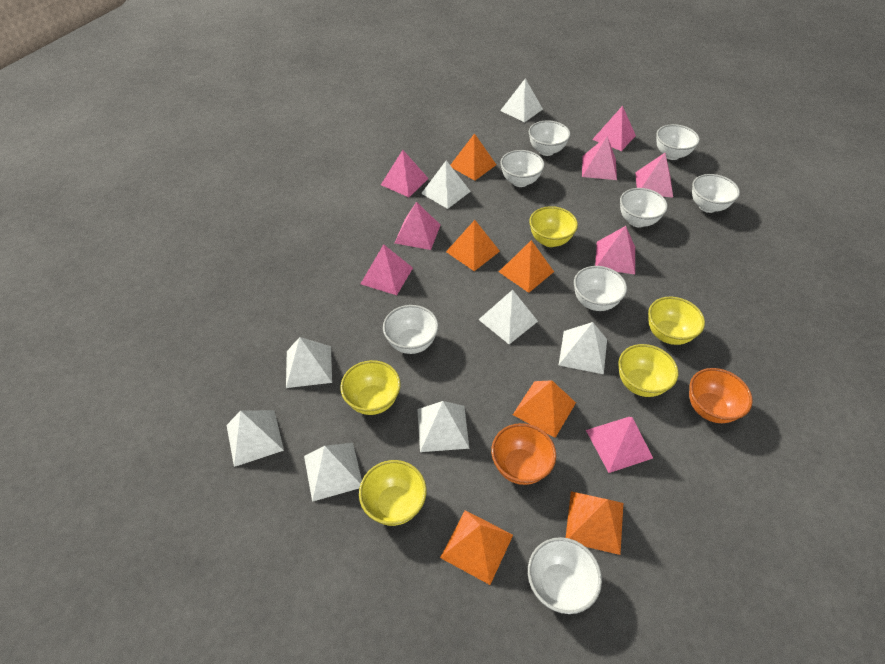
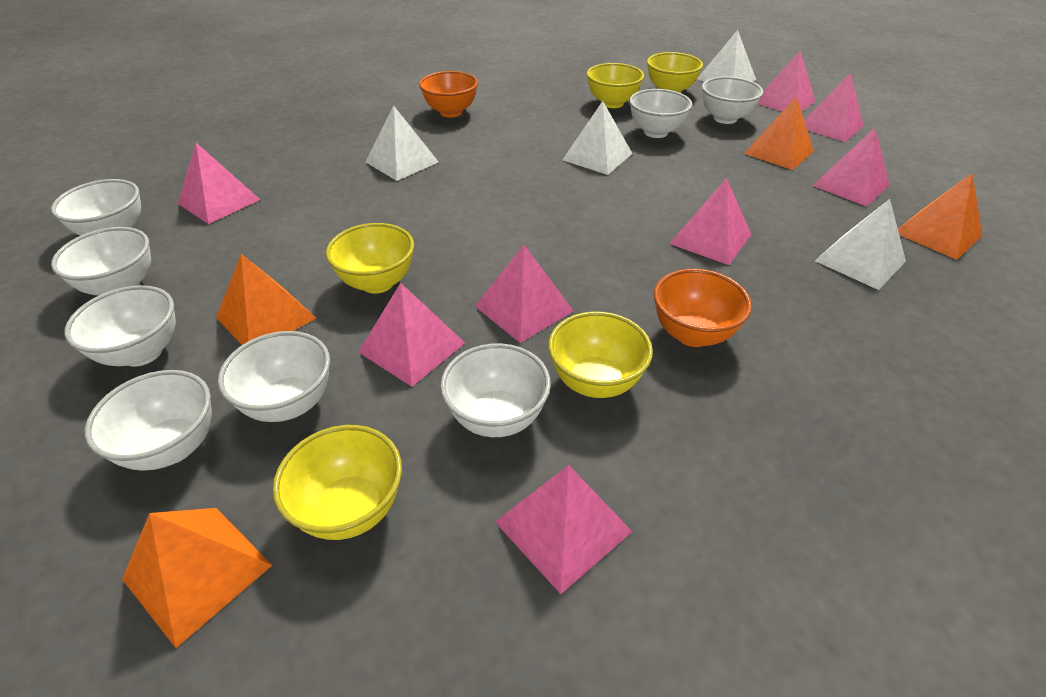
orange pyramid: [440,510,513,585] [446,220,500,271] [450,133,496,181] [499,240,554,293] [513,380,576,438] [566,491,623,555] = 6 -> [122,508,272,648] [216,254,316,345] [744,97,814,170] [898,174,982,260] = 4
white pyramid: [227,410,284,467] [286,337,332,388] [304,443,362,502] [417,401,469,452] [421,160,471,209] [478,290,538,344] [500,78,543,122] [559,322,607,374] = 8 -> [366,106,439,181] [562,101,633,175] [697,30,756,82] [815,199,906,290] = 4

